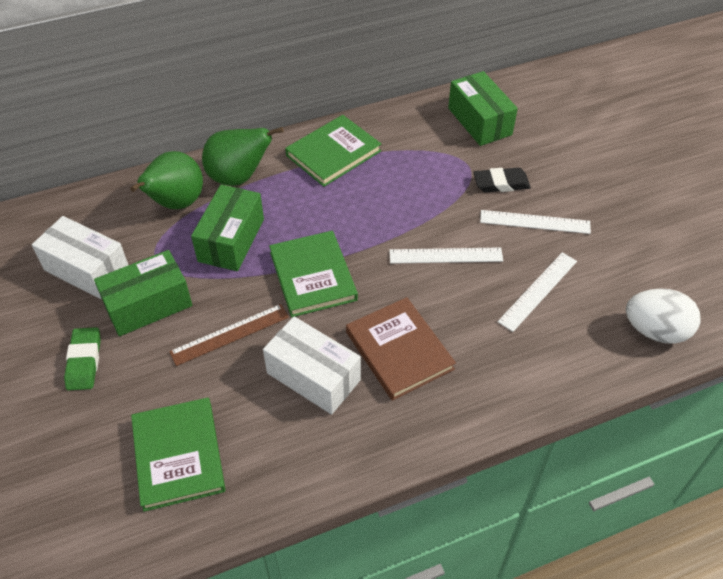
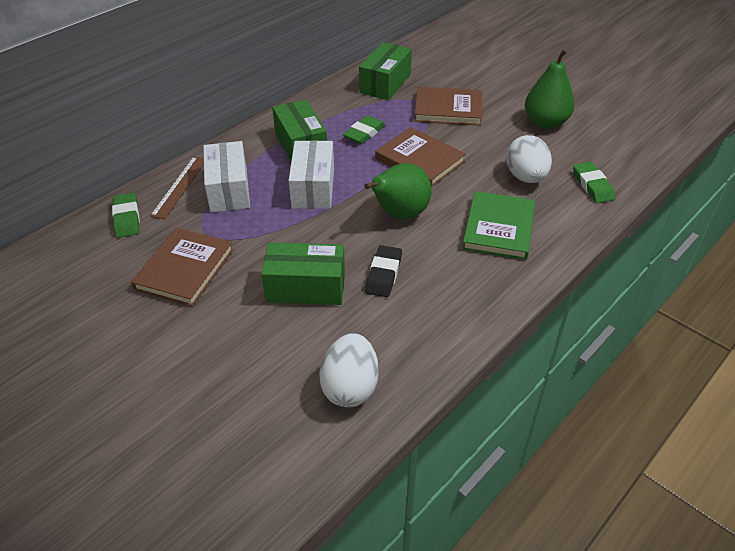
brown book: [346,297,456,401] = 1 -> [131,228,234,307] [375,127,466,187] [414,87,482,126] = 3
green book: [131,397,225,512] [269,231,358,317] [285,115,381,187] = 3 -> [462,191,535,260] = 1
green eraser: [64,327,101,390] = 1 -> [112,193,140,238] [343,116,385,144] [573,162,615,203] = 3
white egg: [626,288,701,344] = 1 -> [319,333,379,407] [506,135,552,183] = 2
white ruler: [389,247,503,264] [480,210,591,234] [497,252,577,332] = 3 -> none = 0

